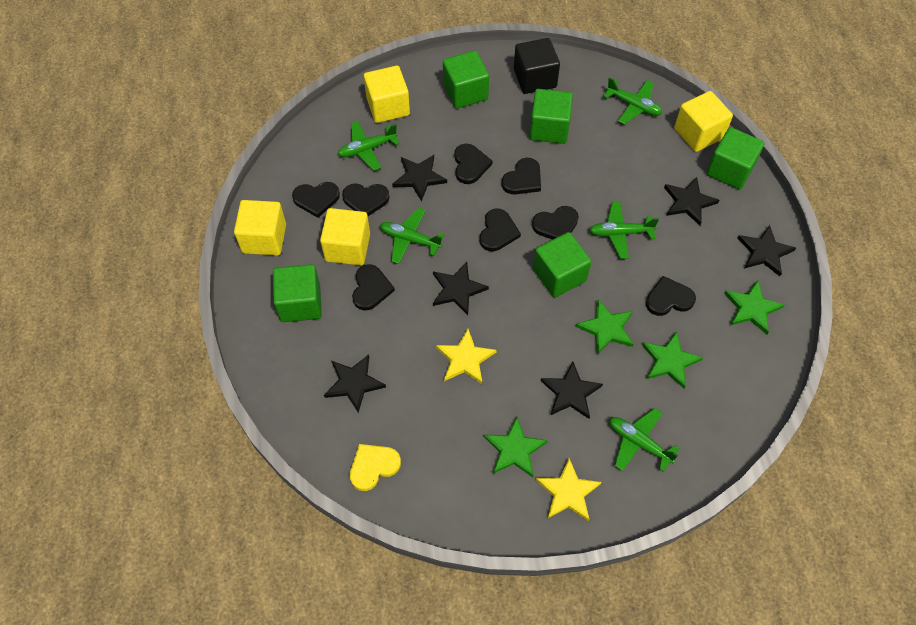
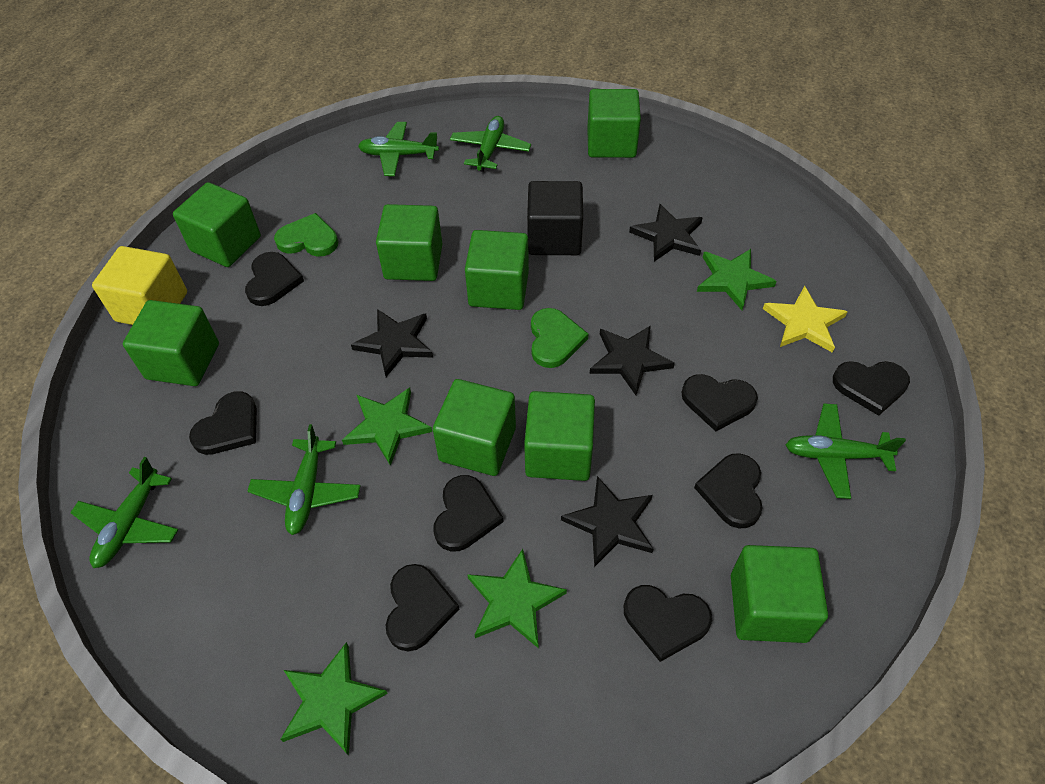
black star: [324,355,386,413] [392,155,447,201] [433,262,489,315] [541,362,603,419] [664,177,719,225] [737,225,796,276] = 6 -> [351,309,433,377] [561,476,653,567] [590,326,675,395] [629,204,703,262] = 4
green cube: [273,264,322,322] [443,51,489,109] [529,89,573,144] [533,232,591,298] [706,127,764,190] = 5 -> [123,300,219,386] [173,182,261,267] [376,204,442,281] [433,379,516,476] [465,230,529,310] [524,391,595,481] [587,89,641,158] [731,545,828,643] = 8
green heart: none = 0 -> [274,213,338,257] [531,308,588,368] = 2
yellow cube: [234,200,286,256] [320,208,370,266] [364,66,410,123] [674,91,733,152] = 4 -> [92,246,187,325] = 1
yellow heart: [350,444,401,491] = 1 -> none = 0
yellow star: [436,329,497,384] [536,458,602,521] = 2 -> [763,286,848,352] = 1

